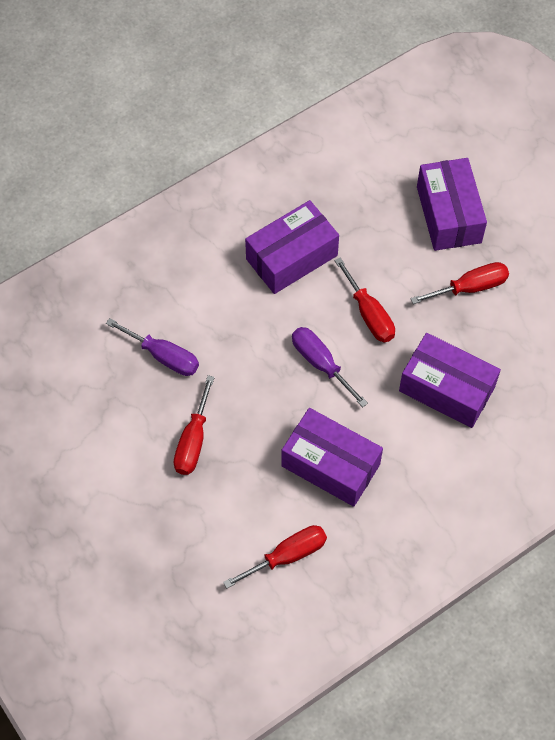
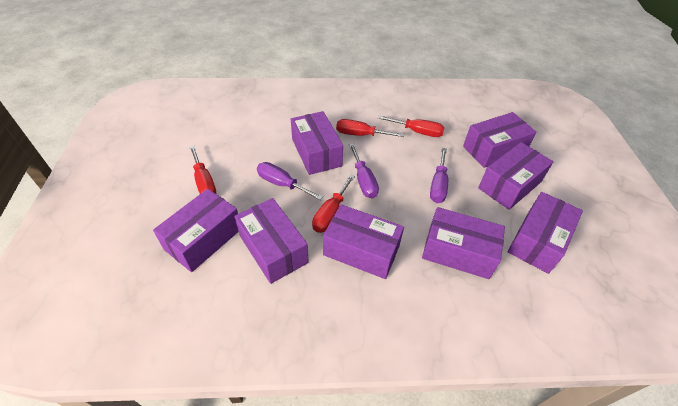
purple box: [245,200,339,294] [282,408,383,507] [399,333,501,428] [417,158,487,251] = 4 -> [153,189,239,272] [234,198,309,284] [291,111,343,175] [323,204,404,279] [422,207,505,279] [463,112,536,168] [478,142,553,210] [508,192,583,274] = 8
purple screwdriver: [106,318,199,376] [292,327,368,407] = 2 -> [257,162,323,200] [349,143,379,199] [430,148,448,203] = 3

